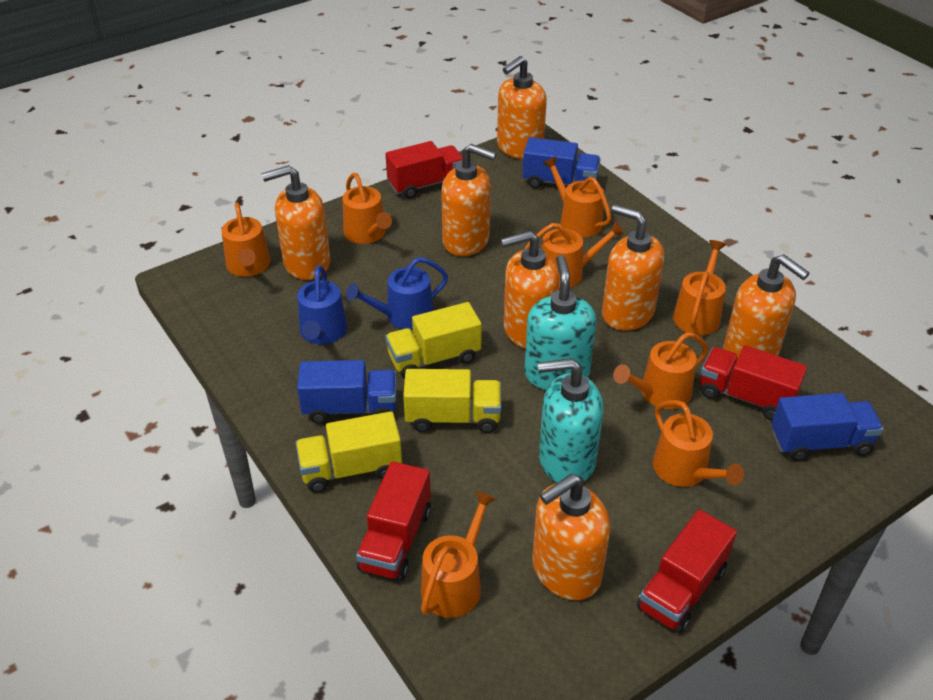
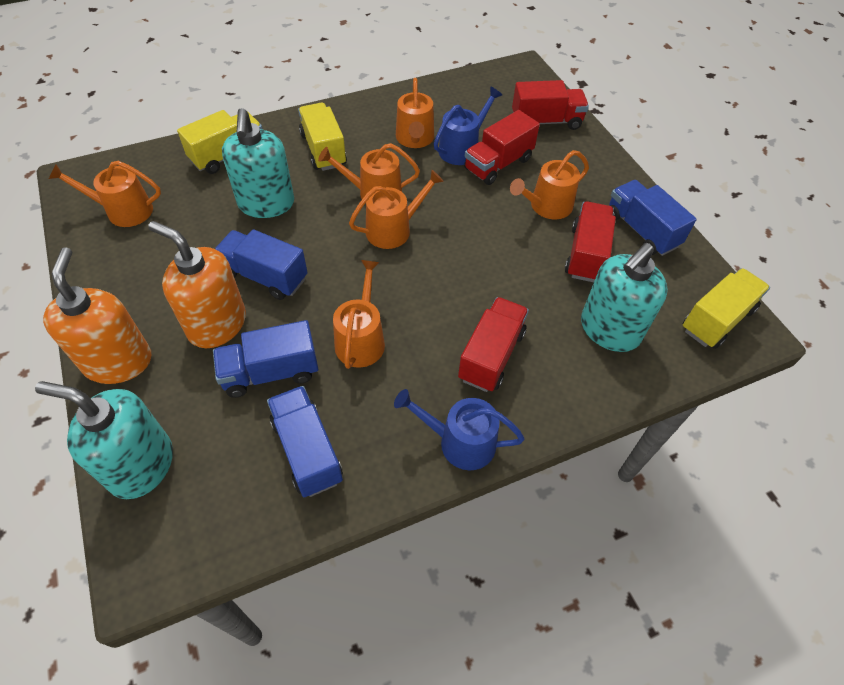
blue truck: [297,360,397,424] [522,137,601,188] [771,393,884,461] = 3 -> [213,320,318,398] [215,229,308,300] [267,386,343,497] [609,180,697,256] = 4
orange soap dispenser: [261,165,331,280] [441,144,497,256] [497,56,547,159] [501,231,560,349] [532,474,610,600] [602,204,664,331] [723,254,810,359] = 7 -> [43,247,151,384] [148,221,246,348] = 2
orange watering can: [222,203,271,277] [342,173,392,244] [421,491,496,618] [524,221,625,289] [543,156,612,238] [613,332,708,409] [653,400,744,487] [673,240,726,335] = 8 -> [49,161,161,227] [318,143,420,204] [333,260,385,369] [349,170,444,249] [396,78,434,148] [510,150,589,219] = 6
turquoise soap dispenser: [524,255,596,390] [538,358,604,483] = 2 -> [35,381,173,499] [222,108,294,218] [581,243,668,352] = 3

